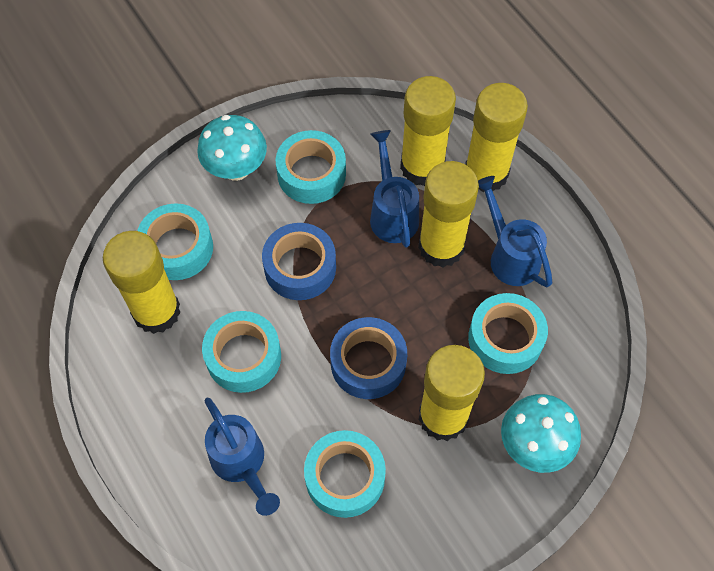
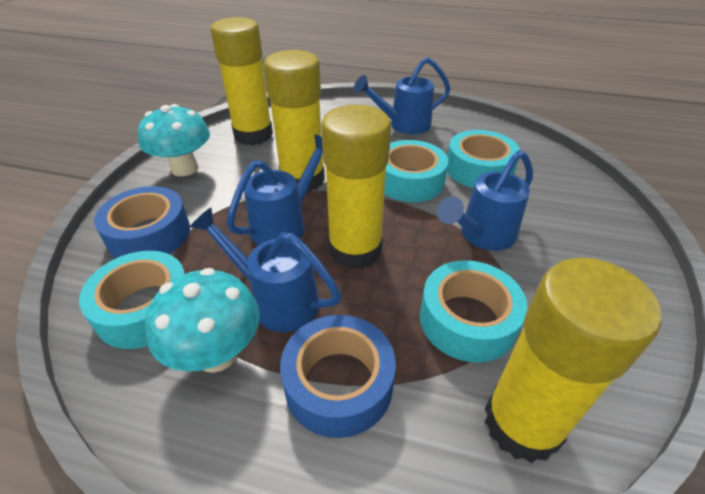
blue watering can: [205,398,280,516] [370,130,419,248] [478,176,552,287] = 3 -> [190,208,341,332] [227,134,323,245] [354,57,450,134] [437,150,533,251] = 4
turquoise tape: [137,203,213,280] [202,311,281,393] [276,130,346,204] [304,430,386,518] [468,293,548,374] = 5 -> [79,251,185,349] [384,140,448,202] [420,260,527,363] [447,130,520,188] = 4
yellow glue stick: [103,231,181,334] [400,76,456,186] [418,161,479,267] [419,345,485,441] [465,83,528,192] = 5 -> [211,17,273,145] [264,50,325,192] [321,105,391,269] [485,258,661,463] = 4

